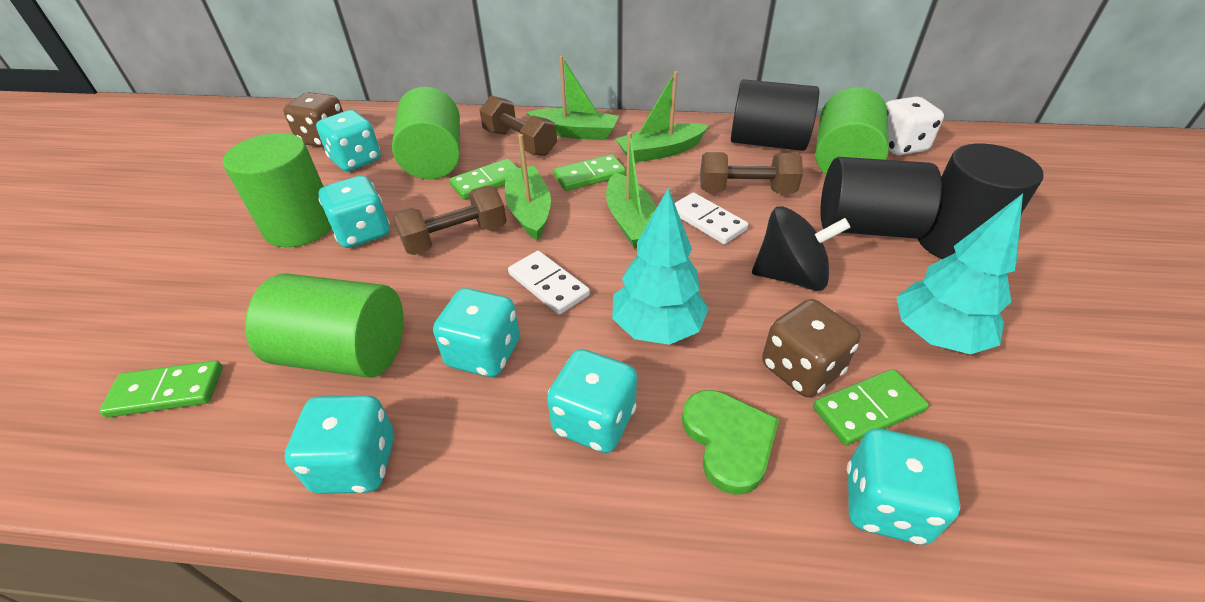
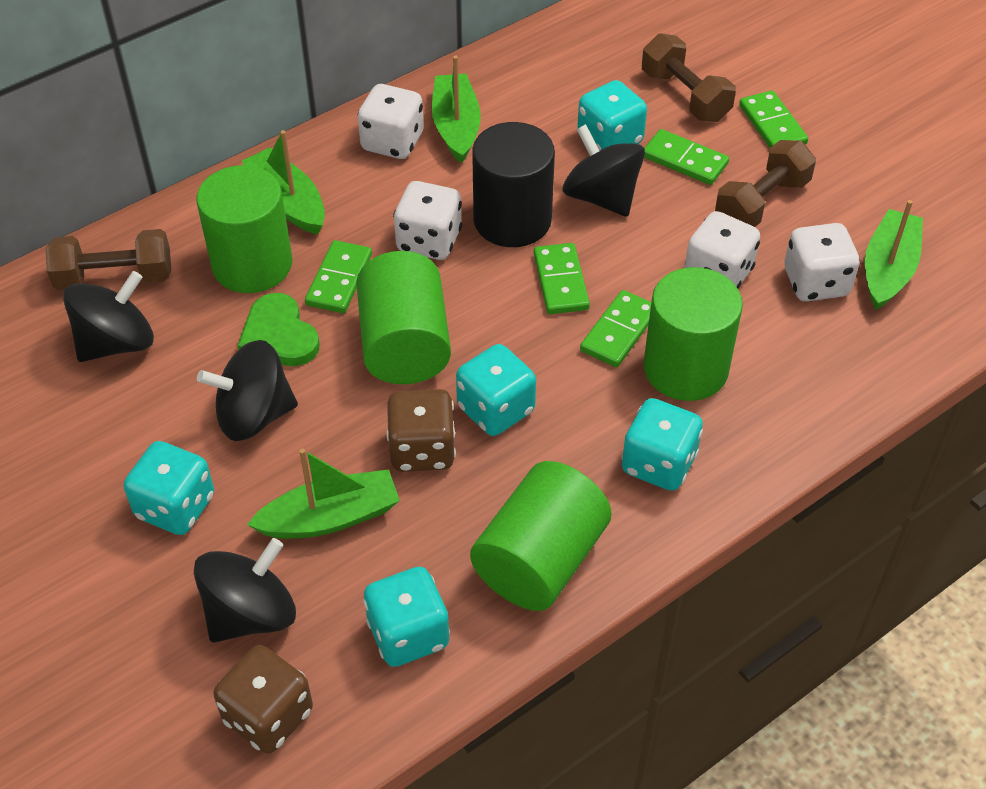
black cylinder: [731,79,819,151] [820,157,942,238] [917,144,1043,259] = 3 -> [472,122,555,247] = 1
black spinning top: [752,206,851,291] = 1 -> [63,271,154,362] [194,538,296,643] [197,340,298,441] [563,124,645,217] = 4
green domino: [99,360,223,418] [449,159,518,200] [554,154,626,191] [813,369,929,445] = 4 -> [305,240,372,313] [534,243,590,314] [580,290,651,367] [644,129,729,185] [739,90,808,148] = 5
turquoise dice: [284,395,394,494] [316,110,381,171] [318,176,390,248] [433,288,520,377] [547,349,637,453] [847,428,960,545] = 6 -> [124,441,214,535] [363,567,450,667] [456,344,536,436] [577,80,647,151] [622,398,703,491] = 5
turquoise tree: [612,188,709,345] [896,194,1023,354] = 2 -> none = 0
white dice: [886,96,944,155] = 1 -> [358,84,424,159] [393,181,462,260] [684,211,760,289] [784,223,860,301] = 4
white domino: [508,251,590,315] [675,192,748,244] = 2 -> none = 0

